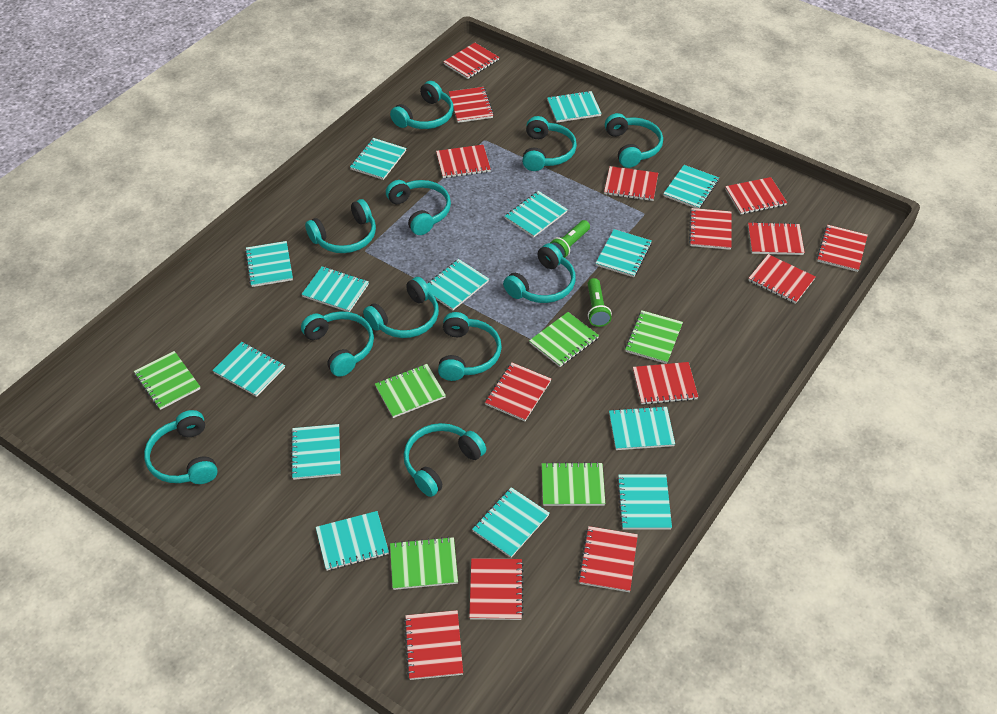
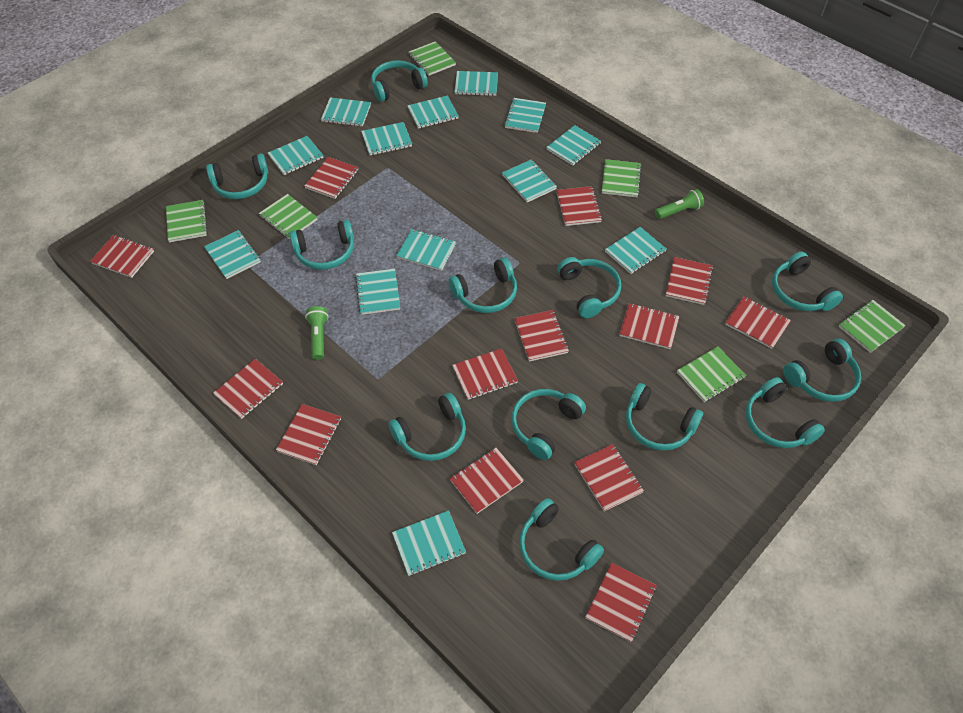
red notebook: [404,610,463,680] [436,145,491,178] [443,43,499,79] [449,87,494,123] [469,558,524,620] [485,363,551,421] [578,526,638,592] [604,166,658,201] [633,362,698,405] [689,208,732,250] [725,177,787,214] [748,222,805,255] [748,254,816,304] [817,225,868,272] = 14 -> [90,235,154,278] [213,359,283,419] [276,404,341,465] [304,157,358,199] [450,448,524,514] [452,348,518,400] [514,310,569,361] [556,186,602,226] [574,444,644,511] [585,562,657,642] [619,303,679,349] [666,257,713,305] [725,296,791,349] = 13
turquoise headphones: [144,410,218,484] [301,311,374,377] [305,199,376,253] [363,277,439,338] [386,180,451,235] [390,81,454,129] [403,423,486,497] [438,312,502,381] [503,243,576,303] [522,116,577,171] [605,113,663,168] = 11 -> [206,154,268,199] [290,220,354,270] [371,60,428,102] [388,393,466,461] [449,258,517,313] [511,389,586,460] [519,498,604,581] [557,257,621,318] [626,383,703,451] [745,377,825,448] [772,252,843,311] [783,338,861,402] = 12
turquoise notebook: [212,342,285,397] [245,241,293,287] [291,424,340,480] [301,266,369,312] [316,511,389,571] [350,138,406,180] [427,259,489,310] [472,487,550,558] [504,191,568,238] [547,91,602,123] [596,229,652,277] [609,406,675,450] [617,474,672,530] [663,165,719,209] = 14 -> [204,230,261,279] [268,136,323,175] [321,97,371,126] [355,269,400,315] [361,122,412,156] [392,510,466,576] [396,229,456,271] [407,95,459,129] [454,71,498,96] [502,159,557,202] [504,98,546,133] [546,125,601,166] [605,227,666,274] = 13

